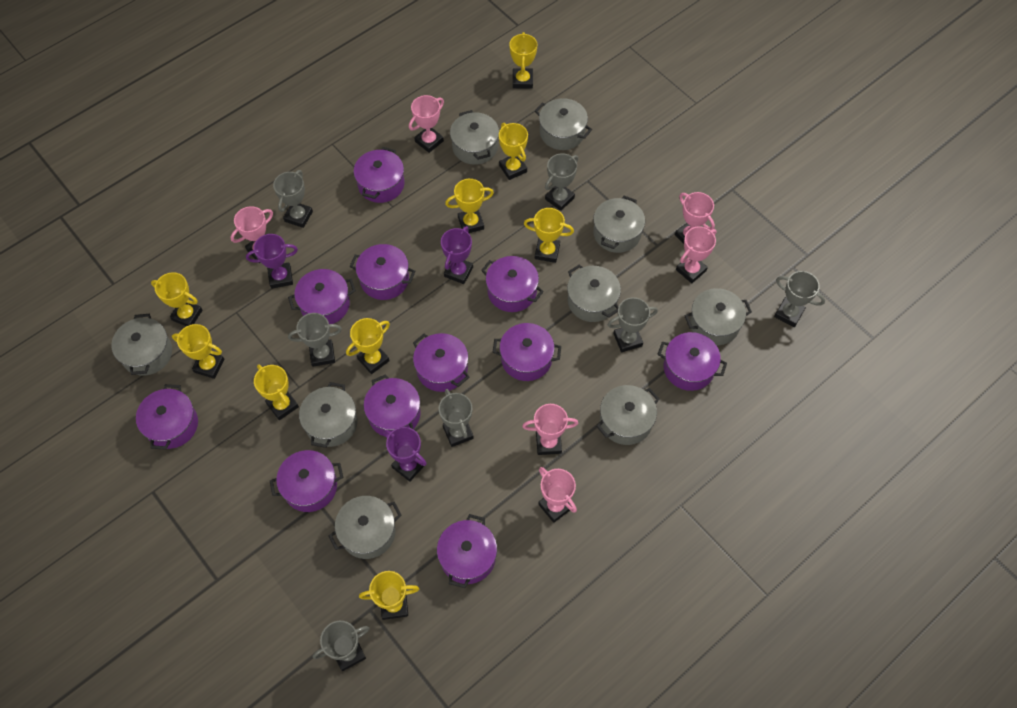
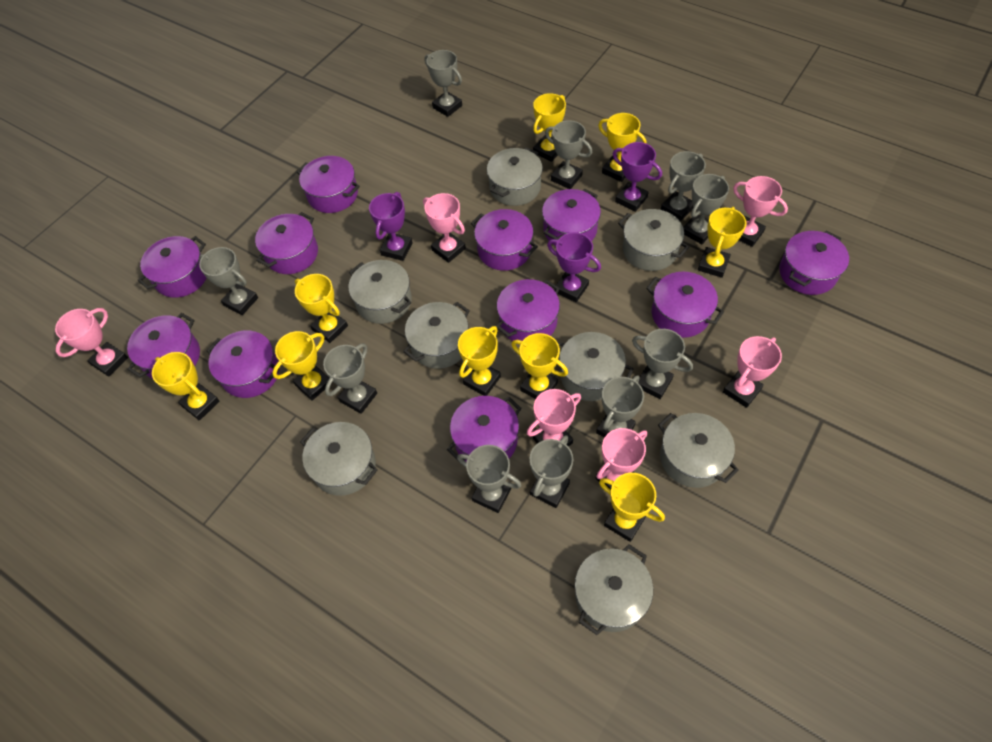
grey pot: [111,314,172,376] [299,382,358,448] [329,496,402,559] [450,110,499,165] [535,98,592,150] [567,264,621,322] [593,196,645,253] [596,385,659,445] [685,288,752,345] = 9 -> [300,422,378,496] [348,260,412,324] [403,302,470,369] [487,147,543,206] [557,332,634,401] [575,544,653,635] [618,209,689,271] [658,413,739,488] = 8
grey trophy: [273,170,313,228] [288,313,342,367] [313,621,370,671] [439,389,474,447] [545,153,578,211] [608,297,658,352] [774,271,825,327] = 7 -> [199,247,258,315] [323,343,377,414] [425,50,462,117] [457,445,522,513] [530,435,573,508] [545,120,592,189] [596,375,644,438] [632,329,693,399] [661,151,706,221] [683,174,729,244] = 10

